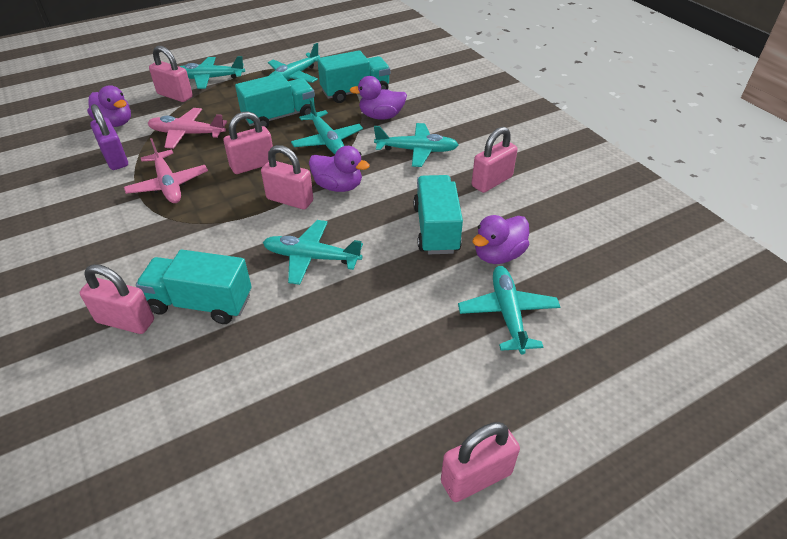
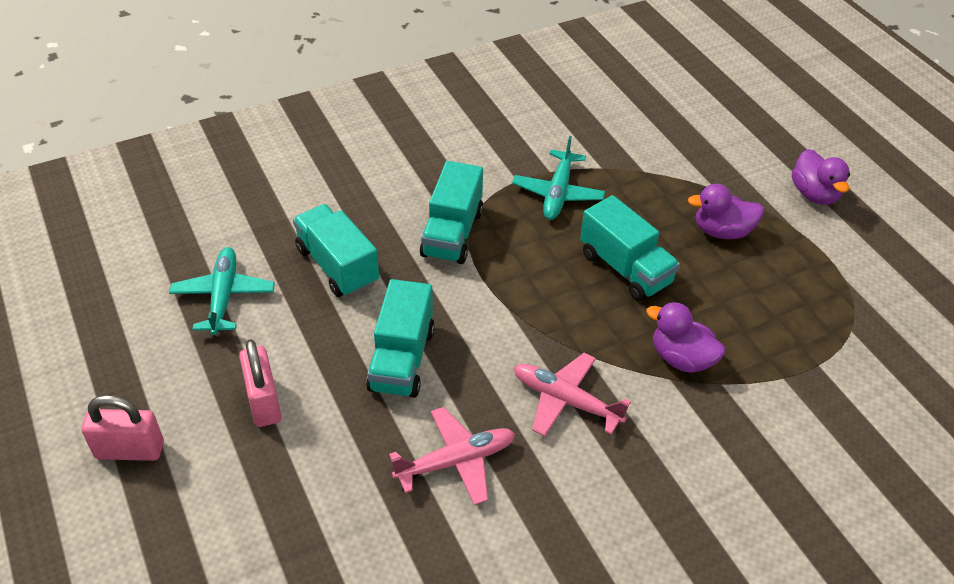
pink padlock: [80,264,154,334] [149,46,193,102] [224,111,273,174] [261,145,313,209] [441,422,520,502] [472,127,518,193] = 6 -> [82,395,164,461] [239,339,281,427] = 2
purple duck: [87,85,131,127] [309,146,370,192] [350,76,407,120] [472,215,529,264] = 4 -> [646,302,725,373] [688,184,764,239] [792,149,850,205] = 3
purple padlock: [90,104,128,170] = 1 -> none = 0
turquoise plane: [179,56,245,89] [263,220,363,285] [268,43,320,83] [291,99,363,154] [374,123,459,167] [458,266,560,354] = 6 -> [169,247,275,335] [512,136,605,220] = 2

